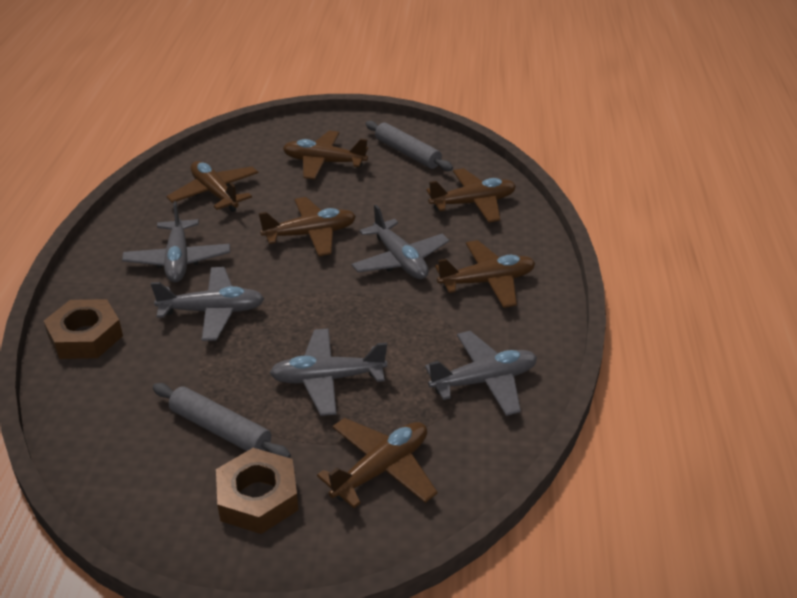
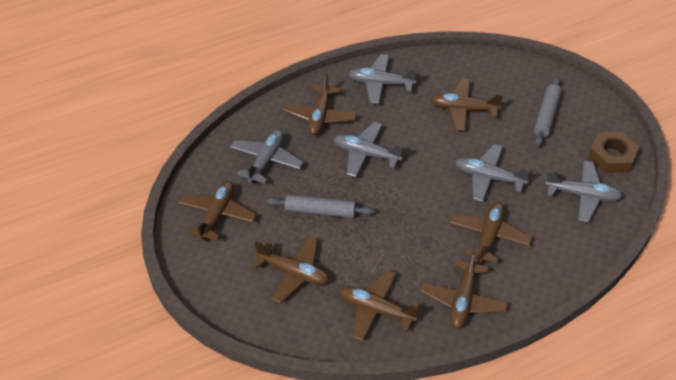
brown nut: [44,299,123,359] [216,448,299,534] = 2 -> [588,132,639,173] = 1
brown plane: [166,161,258,212] [259,197,356,256] [283,131,368,179] [317,418,438,508] [426,168,516,223] [435,240,535,308] = 6 -> [178,181,257,241] [251,236,329,303] [283,73,357,135] [339,270,420,341] [420,250,508,329] [430,78,503,131] [449,202,532,264] = 7

